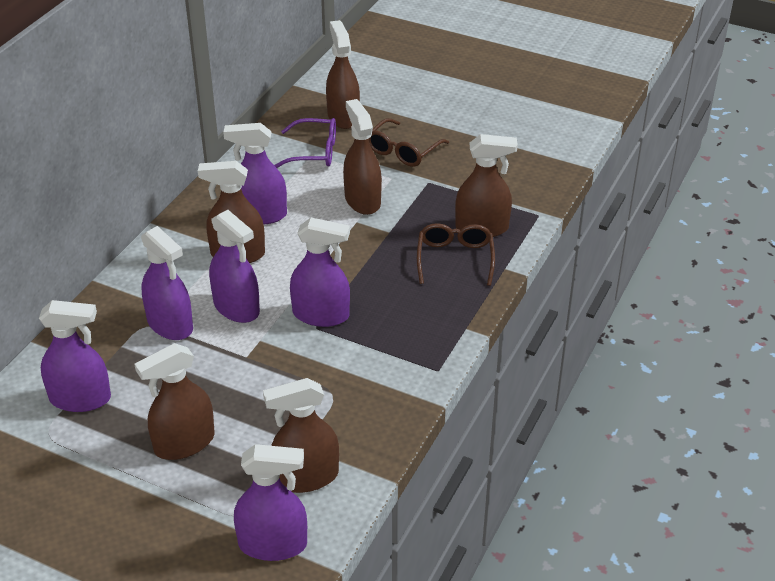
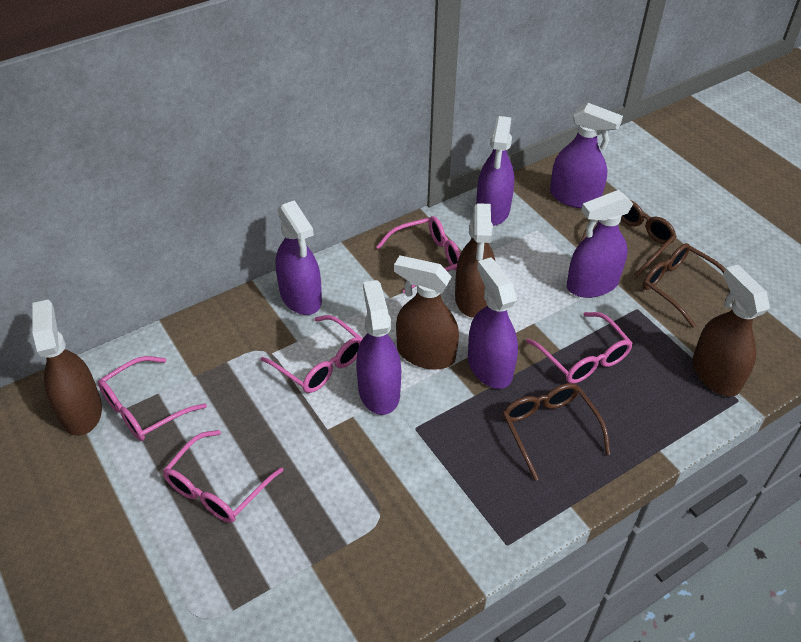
brown glasses: [369,118,449,167] [417,223,495,286] = 2 -> [503,383,611,481] [580,200,677,277] [643,243,725,328] = 3
brown spray bottle: [135,343,215,460] [198,161,265,263] [263,378,339,493] [326,20,360,129] [343,99,382,215] [455,134,518,237] = 6 -> [32,300,102,436] [394,255,459,370] [455,203,496,318] [693,265,770,397] = 4
pink glasses: none = 0 -> [98,356,207,441] [163,430,284,523] [260,315,363,393] [376,216,460,293] [526,312,633,383] = 5
purple glasses: [274,118,336,168] = 1 -> none = 0

